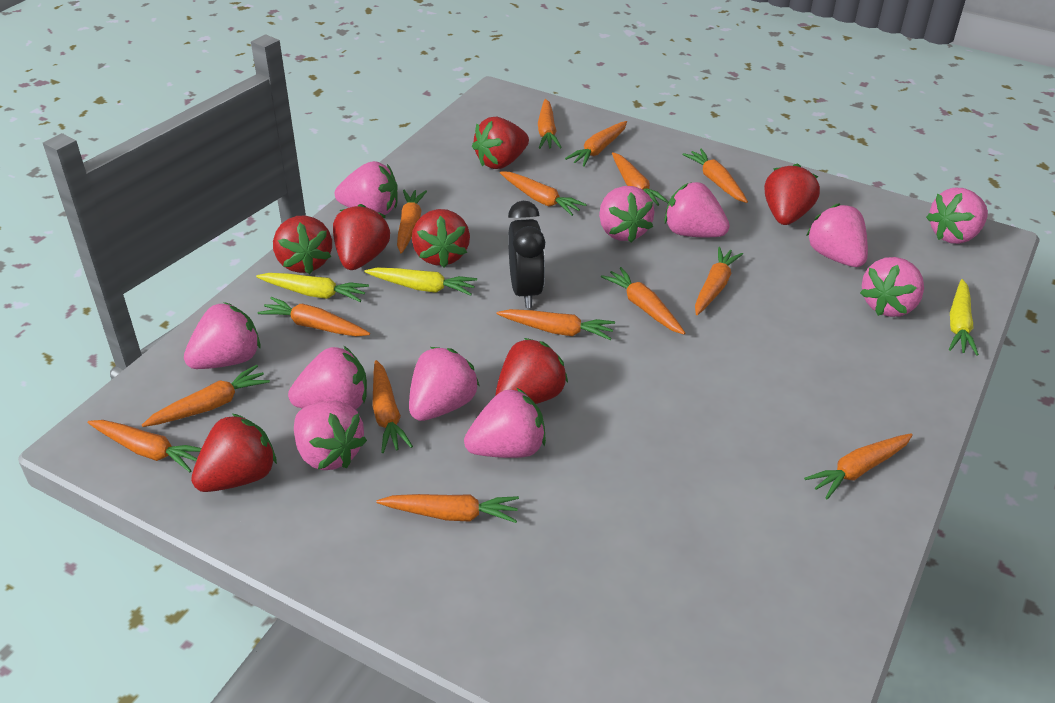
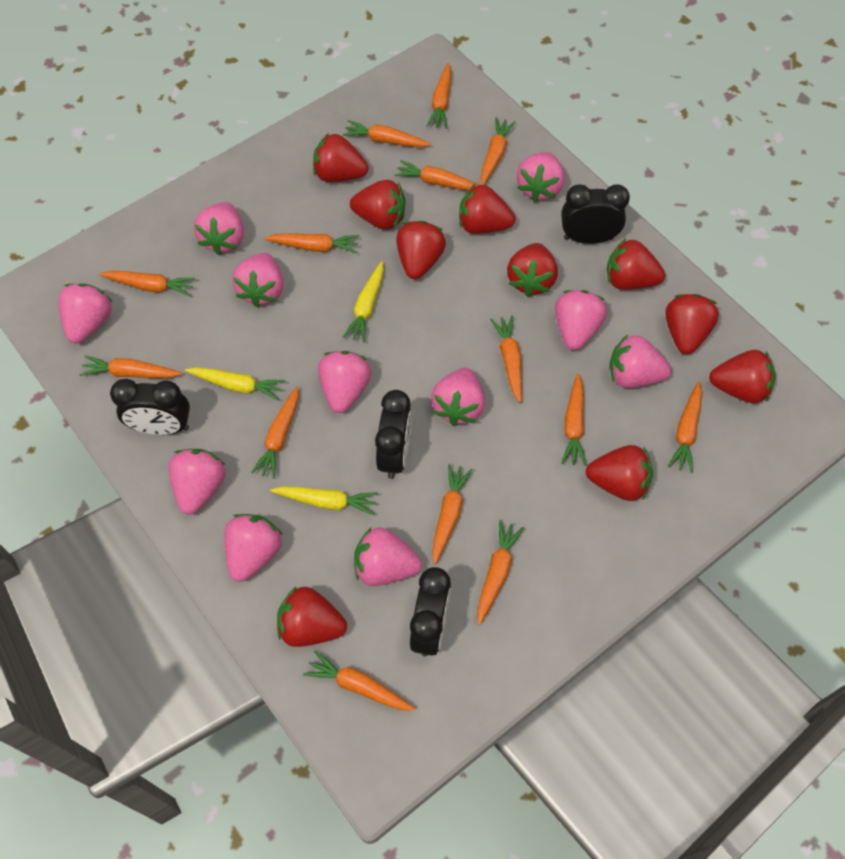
black clock: [508,201,545,308] = 1 -> [110,379,190,435] [375,390,412,479] [410,567,451,656] [561,184,630,244] = 4
orange carrot: [88,420,201,472] [142,365,270,427] [258,297,370,336] [372,360,413,453] [376,494,519,523] [397,190,427,253] [497,309,615,340] [500,171,587,216] [538,99,562,149] [565,121,627,167] [601,267,685,334] [612,152,669,206] [682,149,748,203] [695,247,743,315] [804,433,913,499] = 15 -> [80,355,182,378] [99,271,195,297] [251,386,299,479] [264,233,359,253] [303,650,415,711] [343,120,431,147] [394,160,478,190] [427,63,451,129] [432,464,473,564] [477,520,524,625] [480,117,516,185] [490,316,522,403] [561,373,586,466] [668,381,702,473] = 14
red strawberry: [191,414,277,492] [273,215,332,274] [333,204,390,270] [412,209,470,268] [472,117,529,169] [495,338,568,404] [764,163,820,225] = 7 -> [277,586,347,647] [313,133,368,182] [350,180,406,230] [396,221,446,279] [459,183,515,234] [507,243,558,297] [586,445,653,501] [607,238,665,290] [665,294,719,354] [709,350,776,403] = 10

